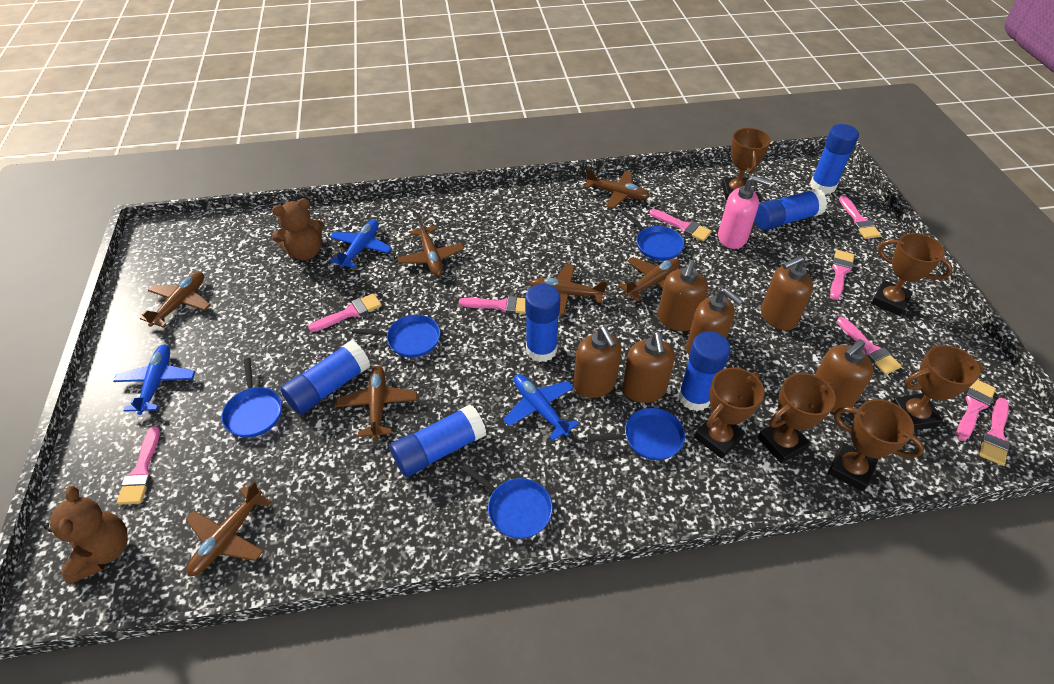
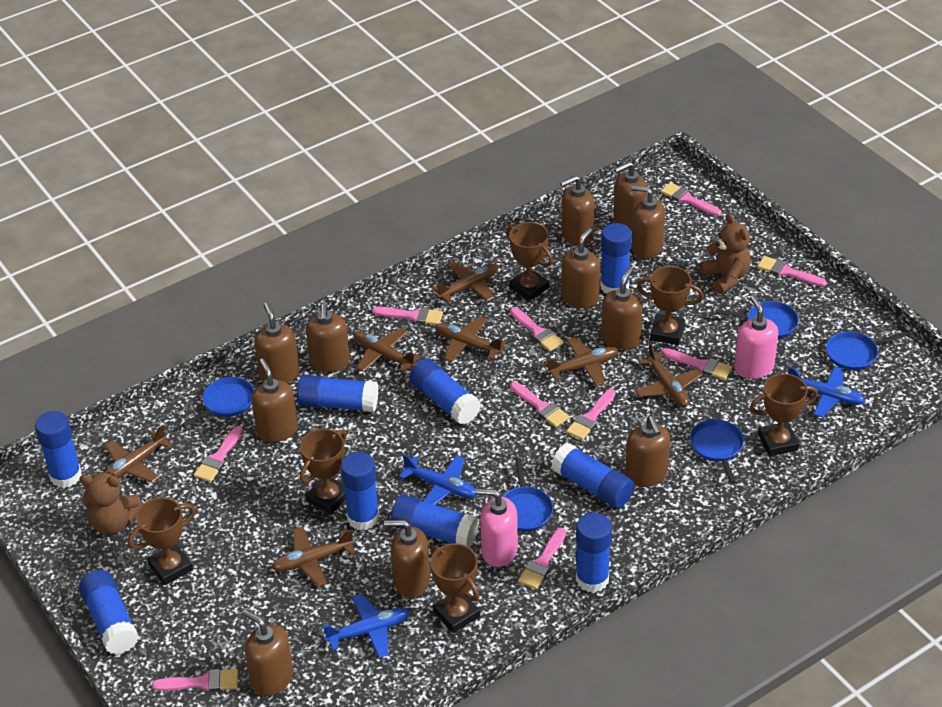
blue glue stick: [280,340,370,415] [390,405,486,477] [525,284,561,362] [678,331,730,411] [754,188,827,230] [810,124,859,194] = 6 -> [35,411,82,488] [79,570,139,655] [297,375,378,412] [341,452,379,530] [391,495,479,548] [409,358,481,425] [551,443,634,508] [576,512,612,593] [600,223,632,293] = 9
brown soap dispenser: [573,327,622,398] [622,332,675,403] [658,260,708,331] [686,288,743,354] [761,256,813,331] [815,339,874,412] = 6 -> [242,609,293,696] [251,359,298,442] [254,303,299,383] [306,304,350,372] [384,520,430,598] [560,175,594,246] [561,228,600,308] [601,268,643,350] [613,162,647,232] [625,416,670,487] [631,185,665,259] = 11
pink brush: [117,426,160,505] [308,293,382,332] [459,296,526,314] [649,209,712,241] [830,250,854,300] [837,317,902,374] [839,195,881,239] [956,379,996,441] [980,398,1010,466] = 9 -> [152,669,238,692] [194,426,243,482] [372,307,443,325] [510,307,564,351] [510,382,570,427] [518,528,566,589] [566,389,616,440] [661,182,721,216] [661,348,732,380] [757,256,826,287] = 10
pink soap dispenser: [718,176,771,249] = 1 -> [475,488,518,567] [734,296,778,379] = 2

